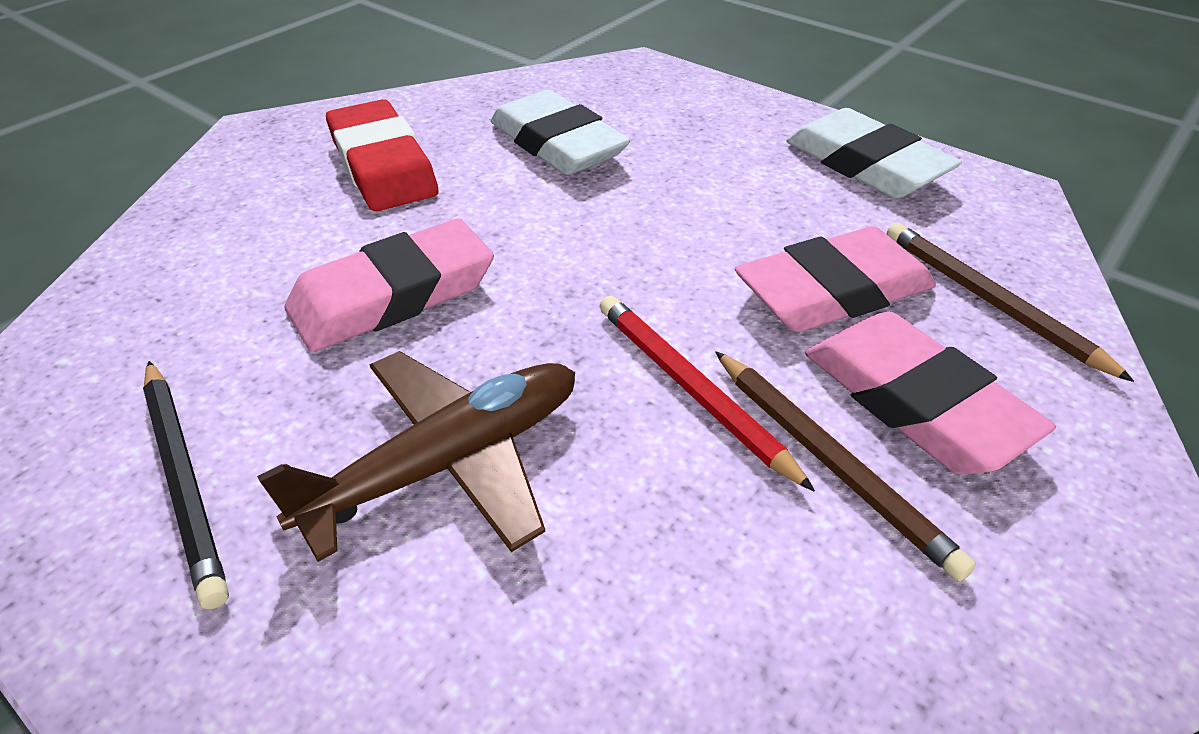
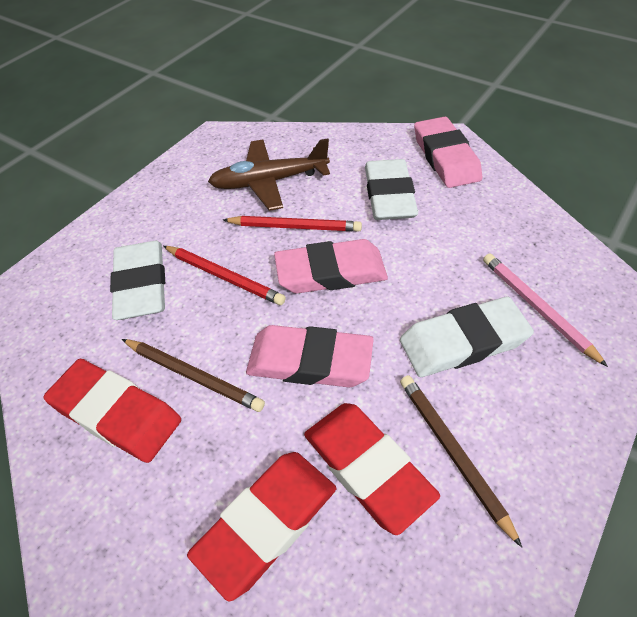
black pencil: [143,361,229,609] = 1 -> none = 0
pink pencil: none = 0 -> [483,253,608,367] = 1
red eraser: [326,99,439,211] = 1 -> [43,359,181,463] [187,452,336,602] [304,403,440,535] = 3
red pencil: [600,296,815,492] = 1 -> [163,246,286,305] [223,216,362,231] = 2
white eraser: [491,90,630,175] [786,108,962,198] = 2 -> [110,241,165,320] [365,159,418,220] [400,297,534,377] = 3

